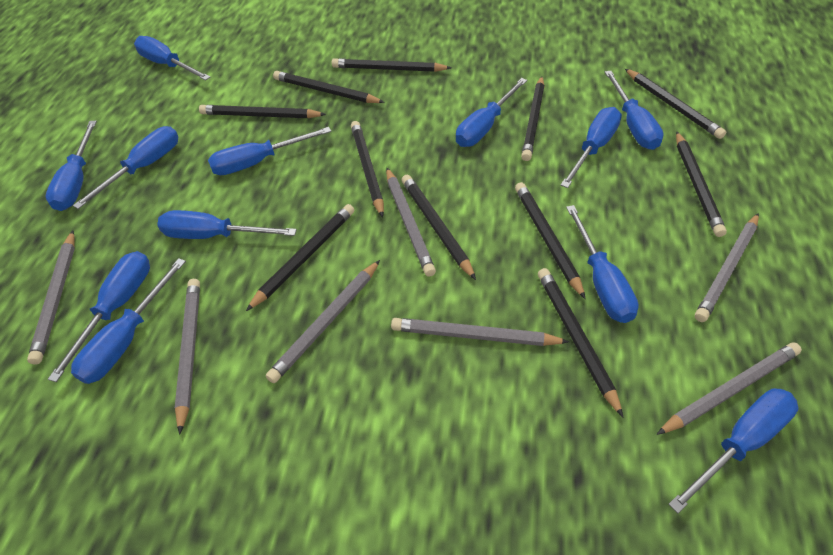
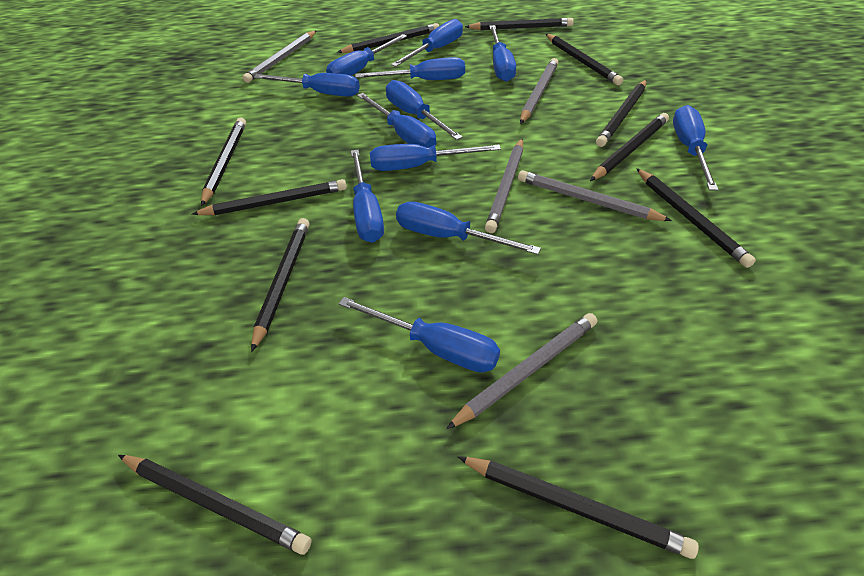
grey pencil: [27,231,75,364] [174,279,200,435] [266,260,380,383] [386,168,436,277] [391,318,569,346] [657,342,802,435] [695,213,759,322] = 7 -> [243,30,317,83] [446,313,597,429] [485,138,523,233] [518,170,672,221] [520,58,558,124] = 5

